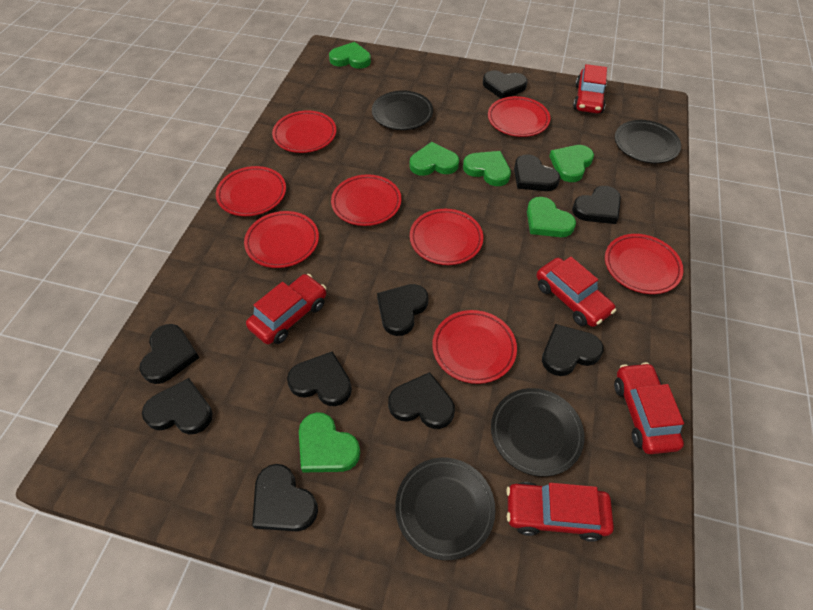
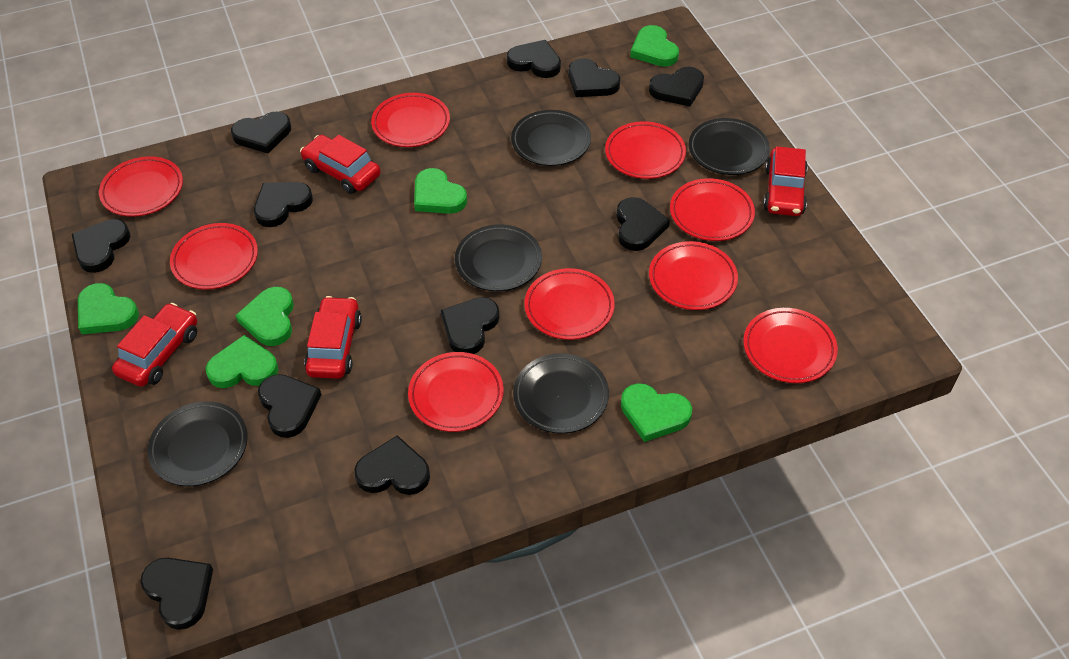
black heart: [140,324,199,384] [142,378,213,434] [252,464,318,531] [287,351,352,406] [377,284,428,336] [388,372,455,429] [483,70,528,99] [514,154,560,191] [542,324,603,376] [572,186,621,224] = 10 -> [72,219,130,273] [140,558,213,630] [231,112,291,154] [254,182,313,227] [258,374,321,438] [354,435,430,495] [441,297,500,354] [507,40,561,78] [569,58,620,97] [617,197,670,251] [649,67,704,106] = 11
black plate: [372,90,433,130] [395,458,496,560] [491,388,584,477] [615,120,681,163] = 4 -> [148,401,248,487] [455,224,542,291] [511,110,591,166] [513,353,609,434] [689,118,770,175] = 5
red car: [246,274,326,344] [506,482,614,542] [536,257,616,327] [573,64,607,113] [614,362,684,454] = 5 -> [112,303,197,387] [300,135,381,194] [304,296,362,379] [763,146,808,216] = 4
red plate: [216,166,286,216] [244,211,319,268] [272,111,336,153] [331,174,402,226] [410,209,483,265] [432,310,517,384] [488,96,550,137] [605,234,684,294] = 8 -> [99,156,183,217] [170,223,258,290] [371,93,450,147] [408,352,504,432] [524,268,615,340] [605,121,686,179] [649,241,738,310] [670,178,755,241] [743,308,838,383] = 9

